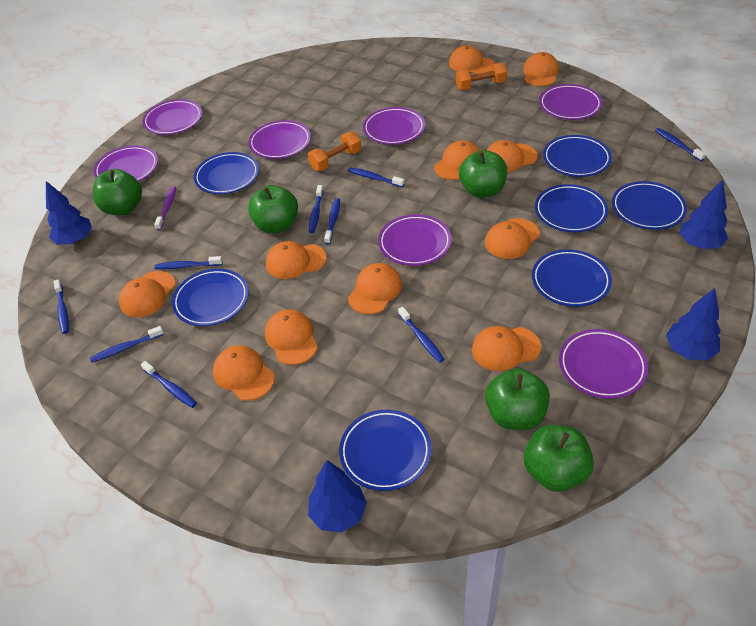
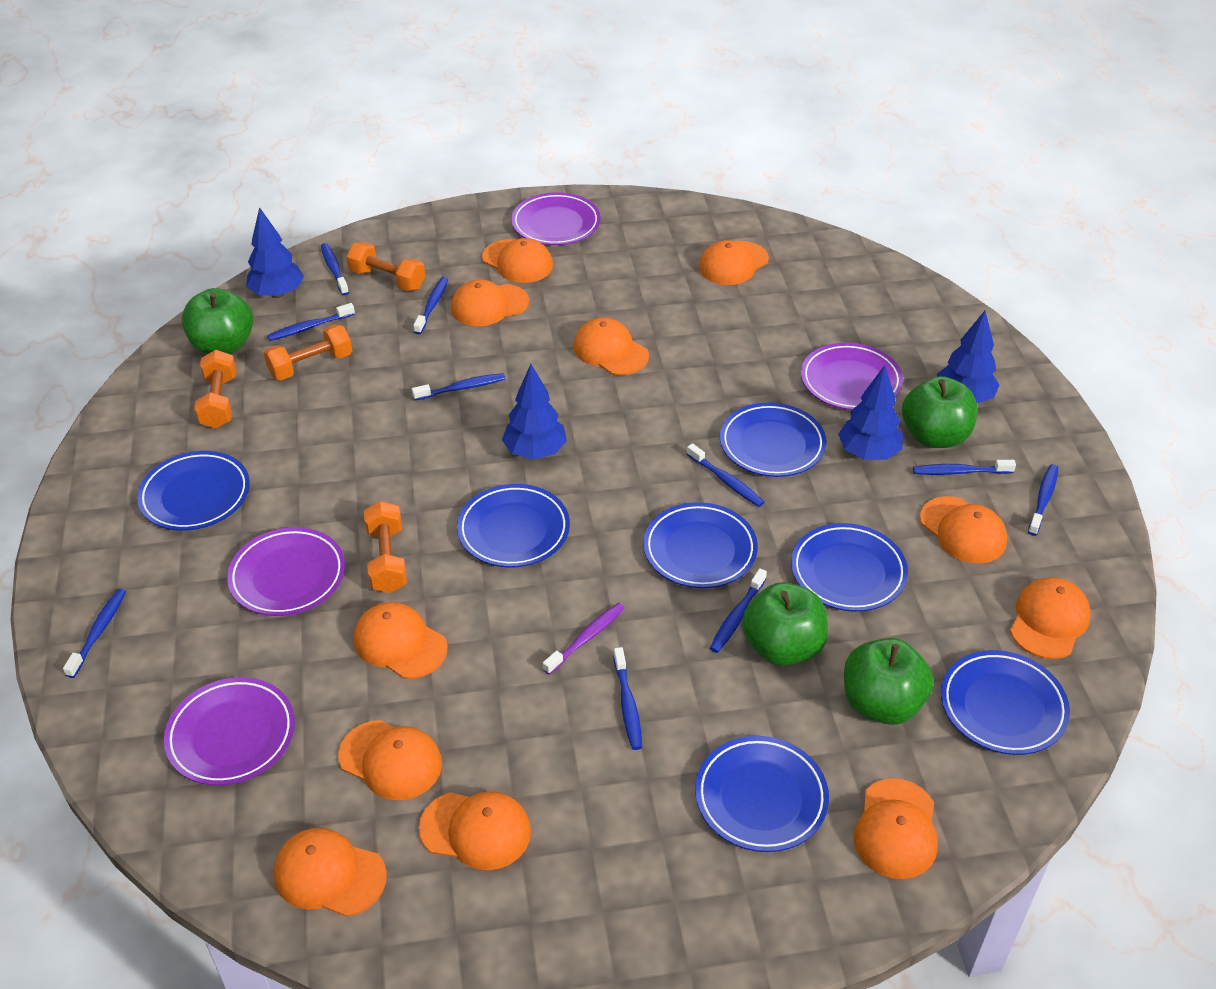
blue toothbrush: [54,279,69,334] [90,326,164,363] [141,361,197,408] [155,256,223,269] [309,185,323,233] [324,198,340,244] [348,167,404,187] [398,307,444,363] [655,128,706,161] = 9 -> [63,589,126,678] [267,303,355,341] [321,243,349,295] [412,373,506,401] [413,277,448,334] [613,647,642,750] [687,443,764,507] [710,568,767,653] [913,460,1016,475] [1028,464,1058,536] = 10
green apple: [93,169,142,215] [248,185,298,233] [459,150,507,198] [485,368,550,430] [524,425,594,492] = 5 -> [182,288,253,355] [742,582,828,666] [844,638,934,725] [902,376,977,448] = 4
orange dumbbell: [308,132,361,171] [456,63,507,90] = 2 -> [194,350,237,429] [264,324,352,380] [346,242,425,291] [364,501,407,593] = 4
purple plate: [94,146,158,181] [143,99,202,135] [249,120,311,159] [363,107,425,145] [378,214,451,266] [539,84,602,120] [559,329,648,399] = 7 -> [164,677,295,786] [227,527,345,616] [511,192,601,245] [801,343,903,410] = 4

